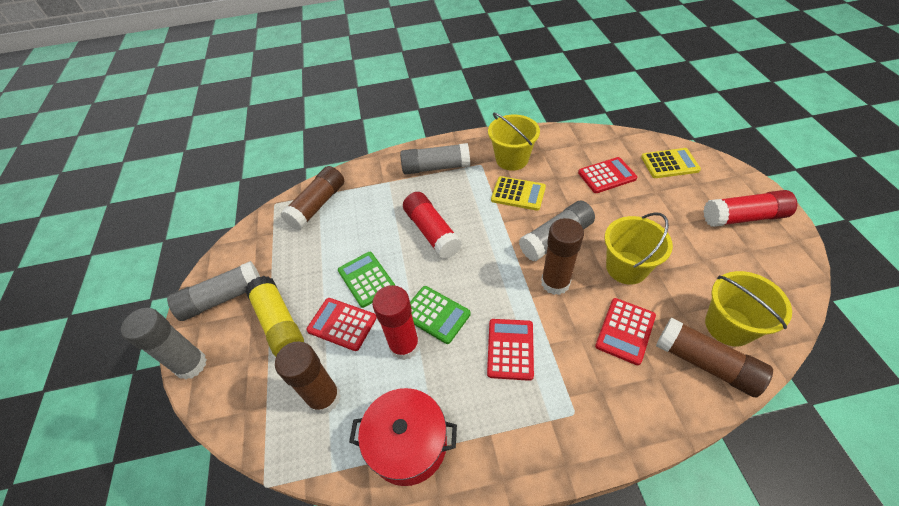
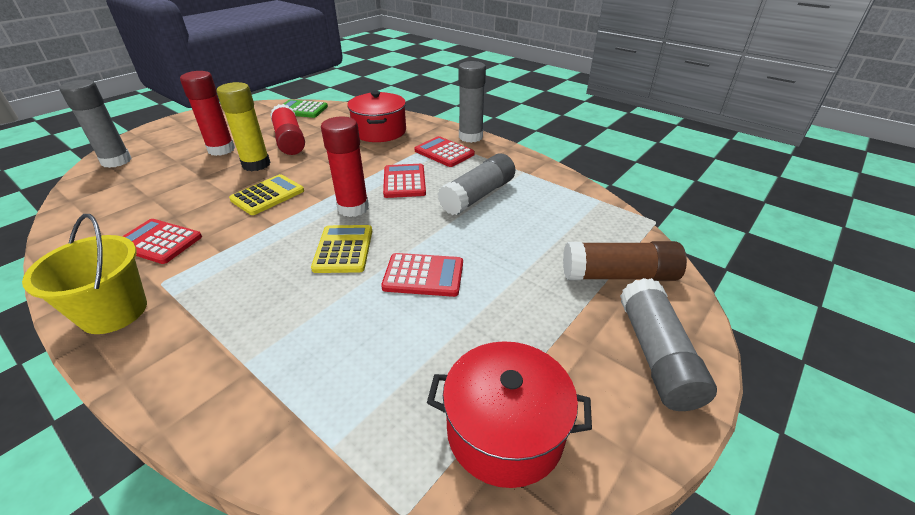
brown glue stick: [275,341,341,414] [280,166,344,230] [541,218,584,295] [656,318,773,398] = 4 -> [563,241,687,281] = 1
green calculator: [338,252,395,308] [410,286,471,344] = 2 -> [284,100,328,118] = 1
red pot: [349,388,457,486] = 1 -> [347,91,406,142] [427,341,592,488] = 2
yellow bucket: [488,113,540,171] [605,212,673,285] [705,271,792,347] = 3 -> [22,214,147,334] = 1

